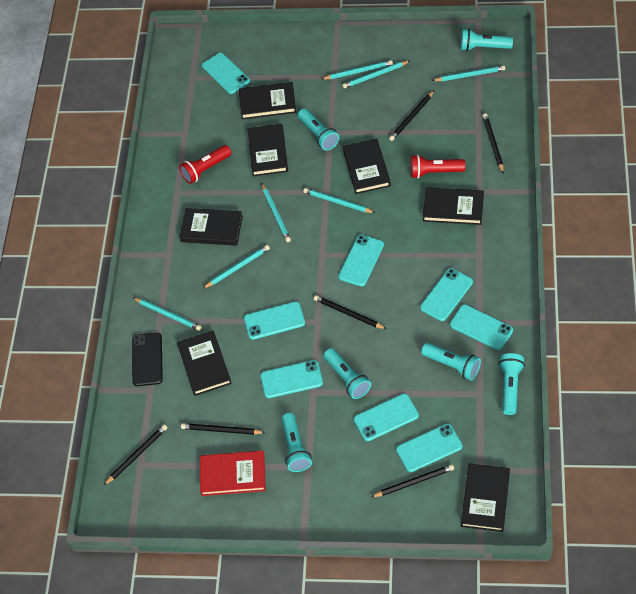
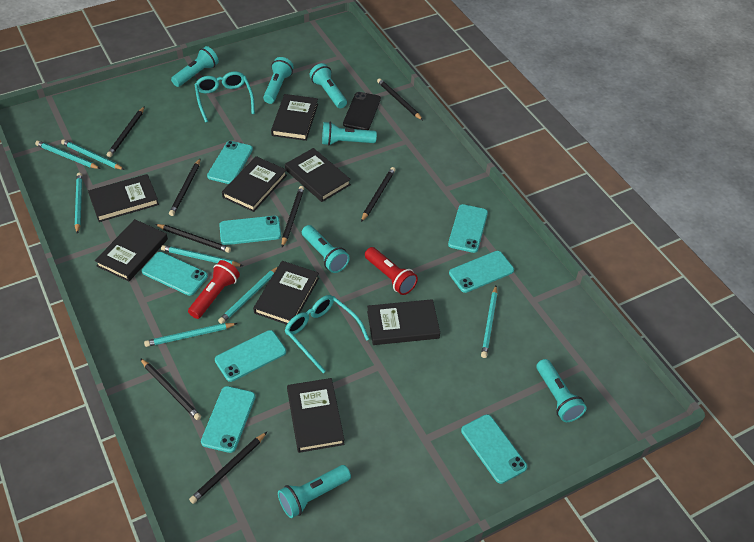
black book: [177,330,232,396] [179,208,243,246] [239,82,296,120] [248,124,288,176] [343,139,391,194] [423,187,484,225] [461,463,510,532] = 7 -> [88,174,159,222] [95,219,168,282] [222,156,287,212] [253,261,319,325] [271,94,318,141] [285,148,351,202] [287,378,344,453] [367,299,440,345] = 8
black pencil: [104,424,167,485] [181,423,266,435] [314,295,386,329] [371,464,454,497] [389,91,434,141] [483,113,504,173] = 6 -> [107,106,145,157] [140,358,201,420] [155,224,231,253] [169,159,200,216] [189,432,267,504] [282,186,304,247] [361,167,396,222] [377,78,423,120] = 8
red book: [200,451,266,496] = 1 -> none = 0
turquoise flashlight: [281,413,312,472] [298,109,339,151] [324,348,371,399] [421,343,481,381] [461,28,513,51] [498,353,525,415] = 6 -> [171,46,219,87] [263,57,294,104] [278,465,351,518] [302,225,350,273] [310,63,347,109] [322,122,377,146] [536,359,587,422] = 7
turquoise glasses: none = 0 -> [195,71,255,123] [285,295,369,373] = 2

